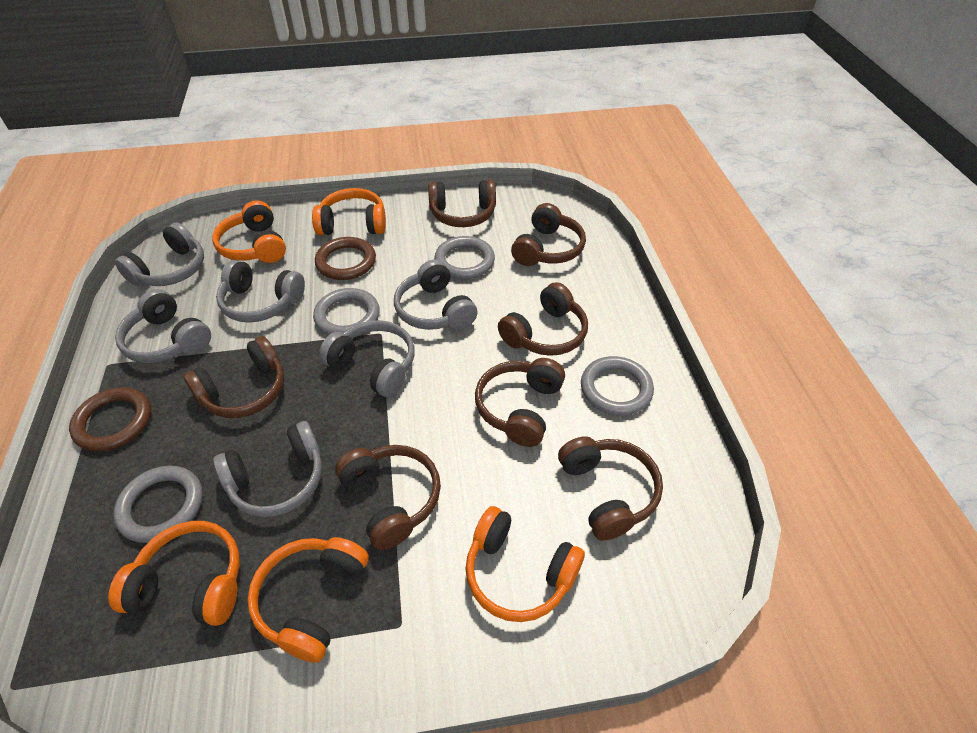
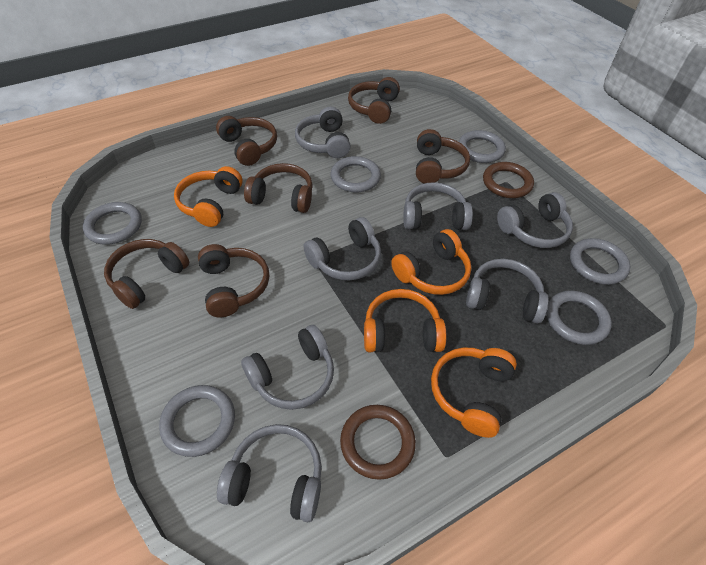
brown headphones: [183,336,285,418] [335,445,441,550] [428,180,496,227] [475,358,565,447] [498,282,588,356] [511,203,586,266] [558,436,663,541] = 7 -> [104,239,189,309] [198,244,269,317] [216,116,277,166] [244,163,313,213] [348,77,400,124] [416,129,470,183] = 6
grey headphones: [115,223,204,286] [115,289,211,363] [213,421,322,517] [216,260,305,323] [319,320,415,397] [394,260,478,330] = 6 -> [217,424,322,522] [241,325,334,410] [295,107,351,158] [304,217,381,280] [403,182,473,230] [466,259,549,324] [497,192,573,248] = 7
grey ring: [113,466,203,543] [313,288,380,335] [434,236,495,279] [581,356,654,416] = 4 -> [83,202,142,245] [159,385,235,457] [330,156,381,193] [458,130,506,163] [546,291,612,345] [570,238,630,285] = 6
orange headphones: [108,521,240,626] [212,200,286,263] [247,537,369,662] [312,188,386,235] [466,506,585,622] = 5 -> [174,166,243,227] [364,289,446,352] [391,229,471,295] [431,347,517,438] = 4

